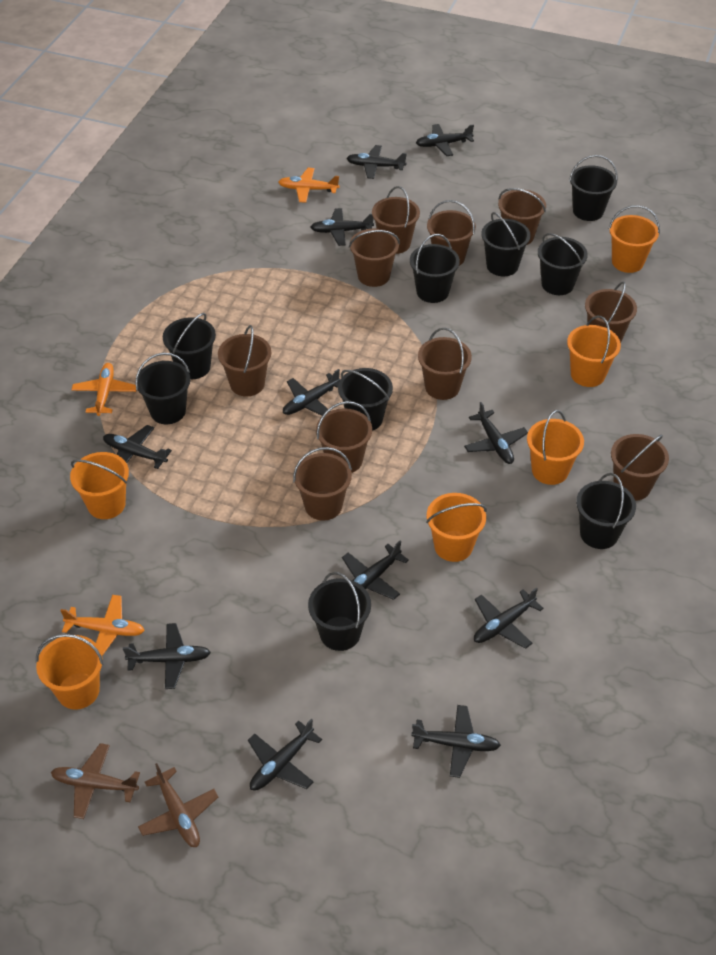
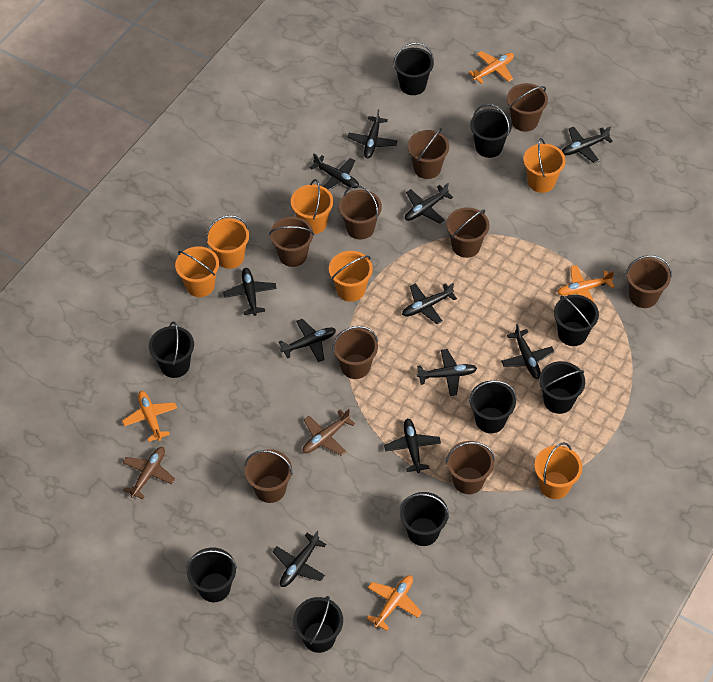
brown bucket: [218,325,271,397] [293,447,352,520] [316,401,372,473] [349,229,400,287] [372,186,420,254] [418,328,472,400] [427,200,476,266] [498,188,546,245] [585,281,637,343] [611,434,669,501] = 10 -> [244,449,293,503] [269,217,314,267] [332,326,378,379] [339,185,382,240] [408,128,449,179] [446,207,490,258] [446,441,495,494] [507,83,548,132] [626,255,672,308] = 9
orange plane: [60,595,145,656] [72,363,136,416] [278,168,339,203] = 3 -> [122,391,177,442] [367,575,422,631] [468,51,514,84] [557,265,615,302] = 4

